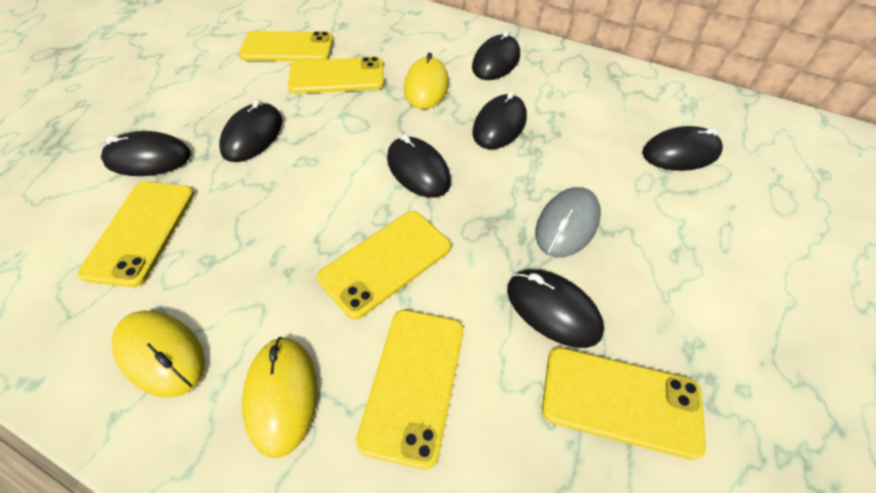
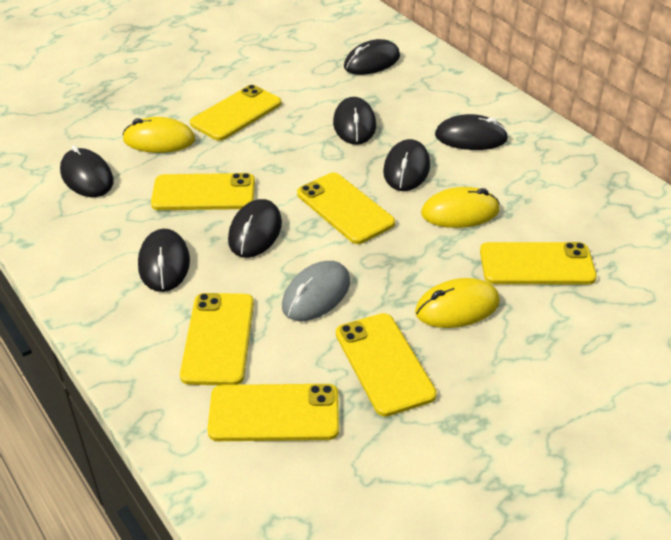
yellow phone: [78,182,194,287] [239,31,333,61] [288,57,384,94] [317,211,451,319] [356,310,464,470] [542,347,706,460] = 6 -> [151,173,255,210] [180,293,254,385] [190,85,282,141] [207,384,339,441] [297,173,395,244] [336,313,437,417] [480,242,597,284] = 7

